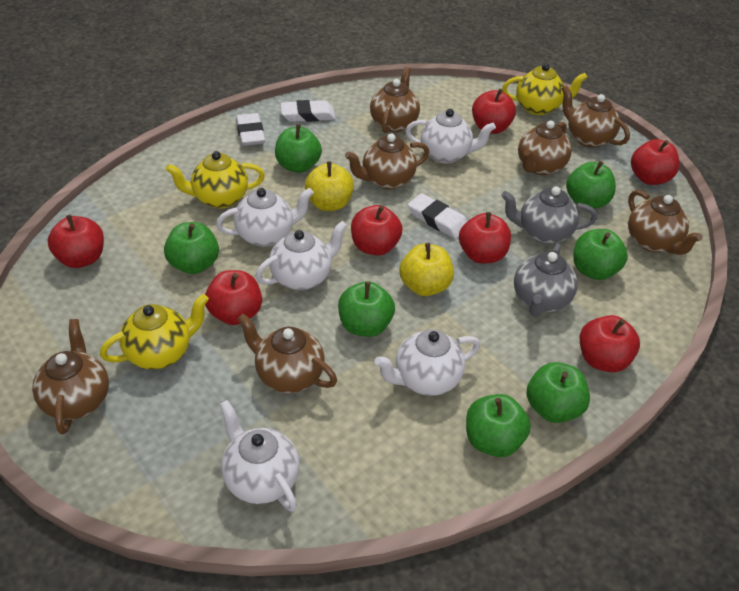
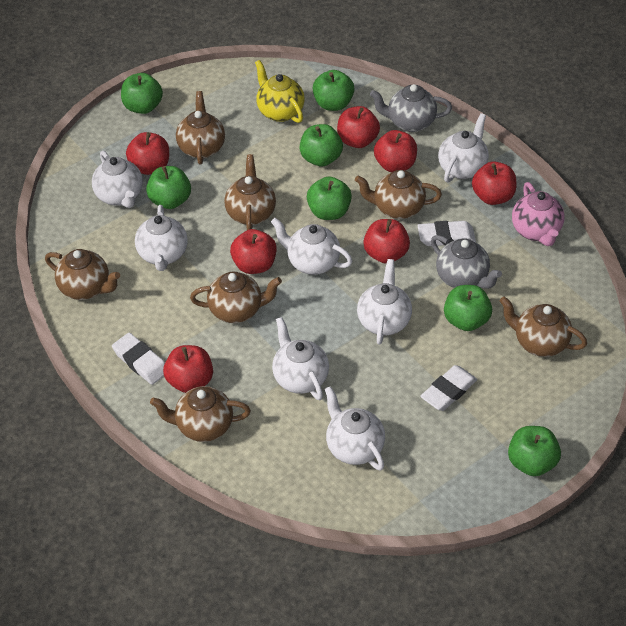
pink teapot: none = 0 -> [512,182,564,246] = 1
white teapot: [216,188,314,247] [220,400,300,512] [255,221,348,290] [374,329,480,396] [405,109,496,163] = 5 -> [92,151,143,208] [135,205,188,271] [271,218,353,275] [272,317,329,400] [325,386,385,471] [357,259,412,345] [438,113,489,183] = 7
yellow apple: [305,161,354,211] [399,243,454,296] = 2 -> none = 0
yellow teapot: [100,294,209,370] [166,151,265,209] [502,63,587,115] = 3 -> [255,60,305,123] = 1

